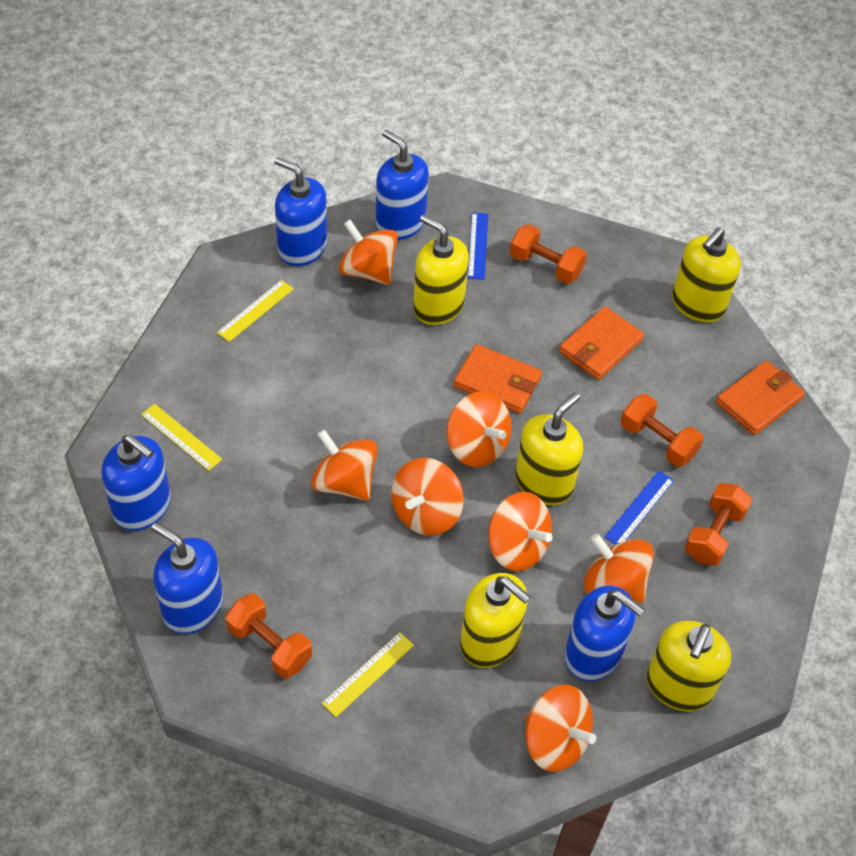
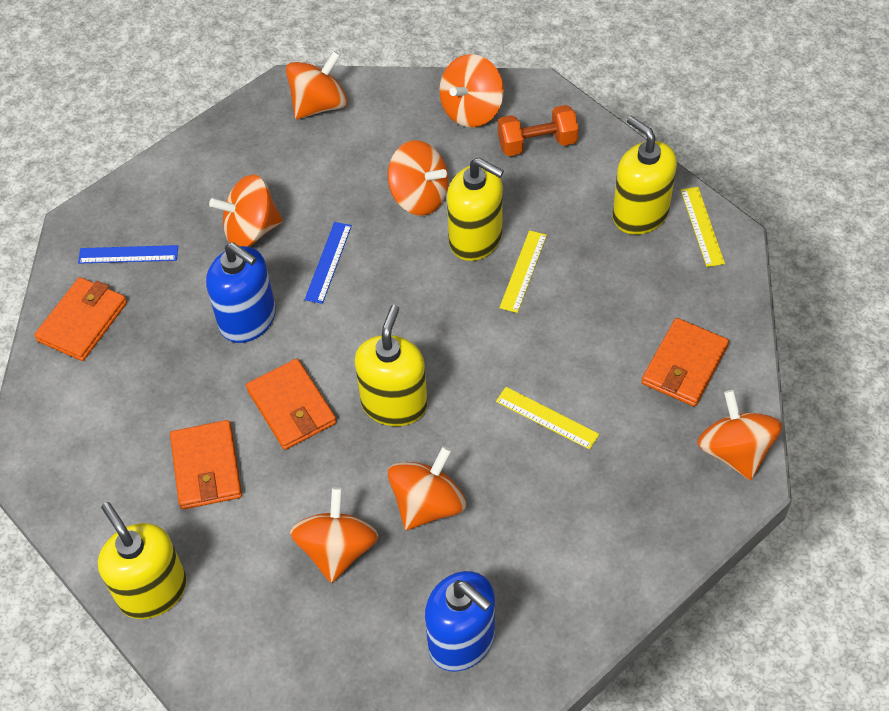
blue soap dispenser: [101,435,171,531] [151,522,223,634] [275,157,327,266] [376,130,429,240] [564,586,645,681] = 5 -> [206,242,276,343] [425,571,495,671] = 2
orange dumbbell: [225,593,312,679] [510,224,587,284] [621,394,703,467] [684,483,752,566] = 4 -> [498,105,579,156] = 1
orange wallet: [454,344,542,414] [559,306,644,380] [716,360,805,435] = 3 -> [34,277,127,361] [170,420,242,510] [246,358,336,450] [642,318,729,407] = 4
yellow soap dispenser: [413,215,469,325] [460,573,531,668] [515,392,583,505] [646,621,731,711] [672,227,741,322] = 5 -> [98,502,187,619] [355,305,428,426] [447,158,504,261] [612,116,677,235] = 4

